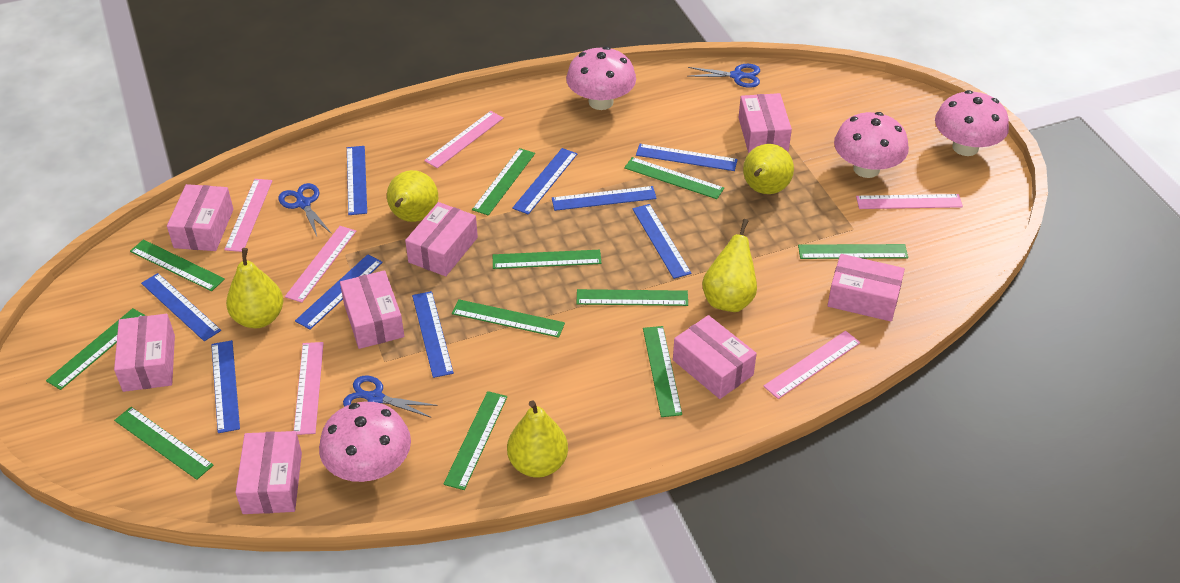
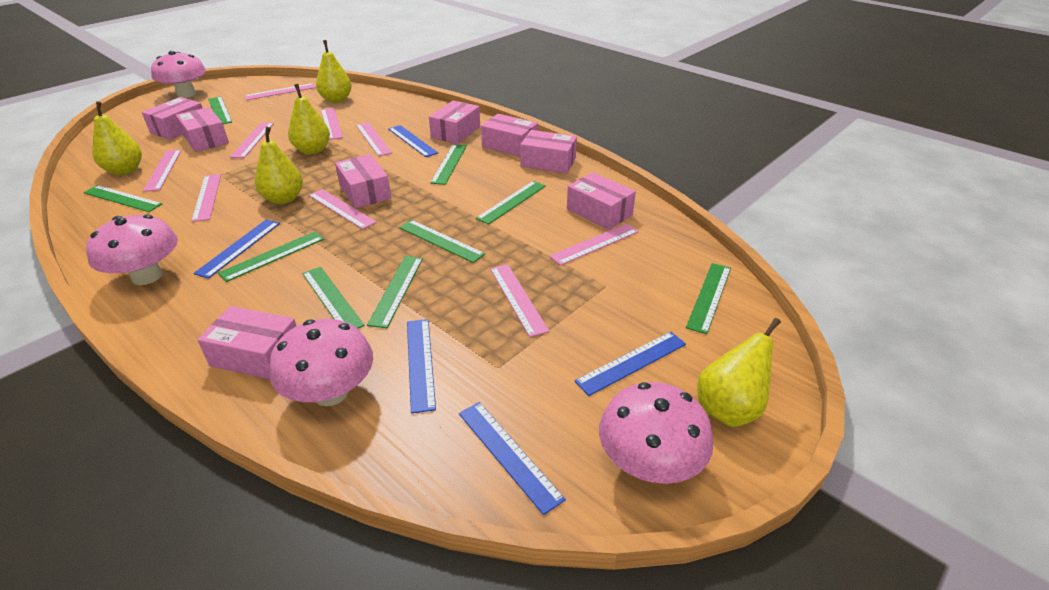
blue ruler: [141,273,221,341] [211,340,240,433] [295,254,383,329] [347,146,367,215] [412,291,454,378] [512,148,578,214] [552,186,657,211] [632,204,692,279] [636,144,738,171] = 9 -> [193,219,280,279] [388,125,438,157] [407,319,436,414] [459,402,566,515] [574,331,686,396] = 5
blue scissors: [279,183,332,236] [343,375,438,417] [688,64,760,88] = 3 -> none = 0
green ruler: [46,308,146,390] [114,407,214,480] [130,239,225,291] [443,391,507,490] [452,299,565,338] [472,148,535,216] [493,250,602,269] [576,289,688,306] [624,157,724,199] [643,326,682,417] [798,244,908,259] = 11 -> [83,185,162,212] [208,97,232,124] [218,232,324,282] [302,267,365,328] [367,256,423,328] [399,220,485,263] [430,144,467,185] [476,181,546,224] [686,263,731,334] = 9
pink ruler: [224,179,272,252] [285,226,356,303] [294,342,324,435] [424,111,504,168] [763,331,860,399] [856,194,963,209] = 6 -> [143,150,182,192] [191,174,221,222] [230,123,274,158] [244,83,316,100] [308,189,377,229] [321,108,343,140] [356,122,392,156] [490,264,550,337] [549,224,639,266] = 9

